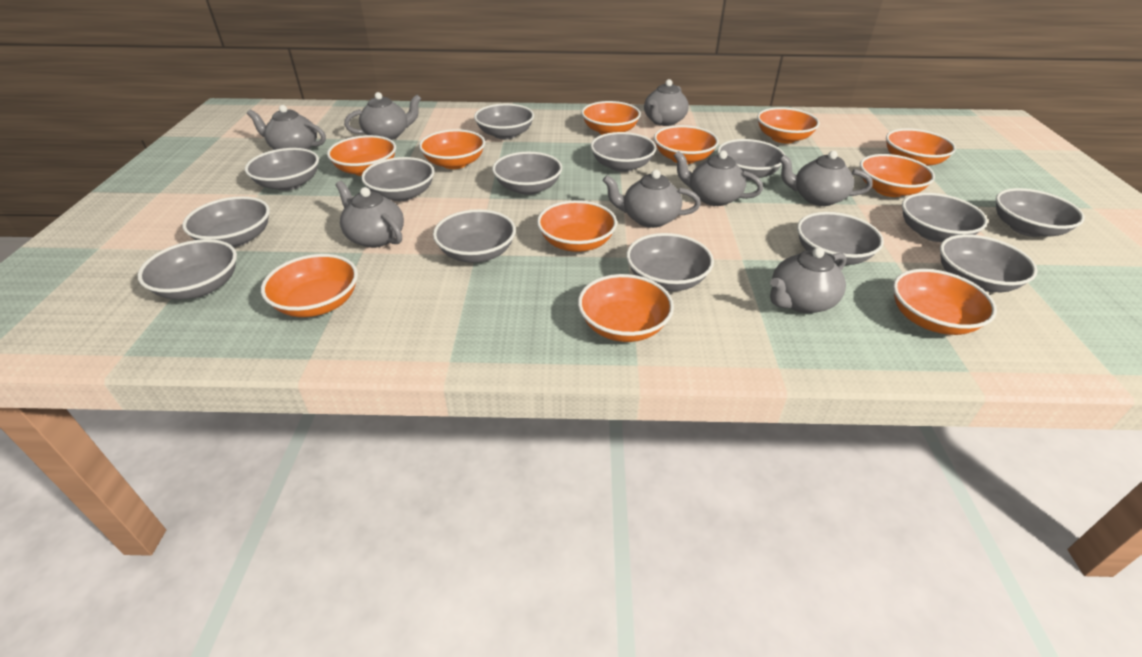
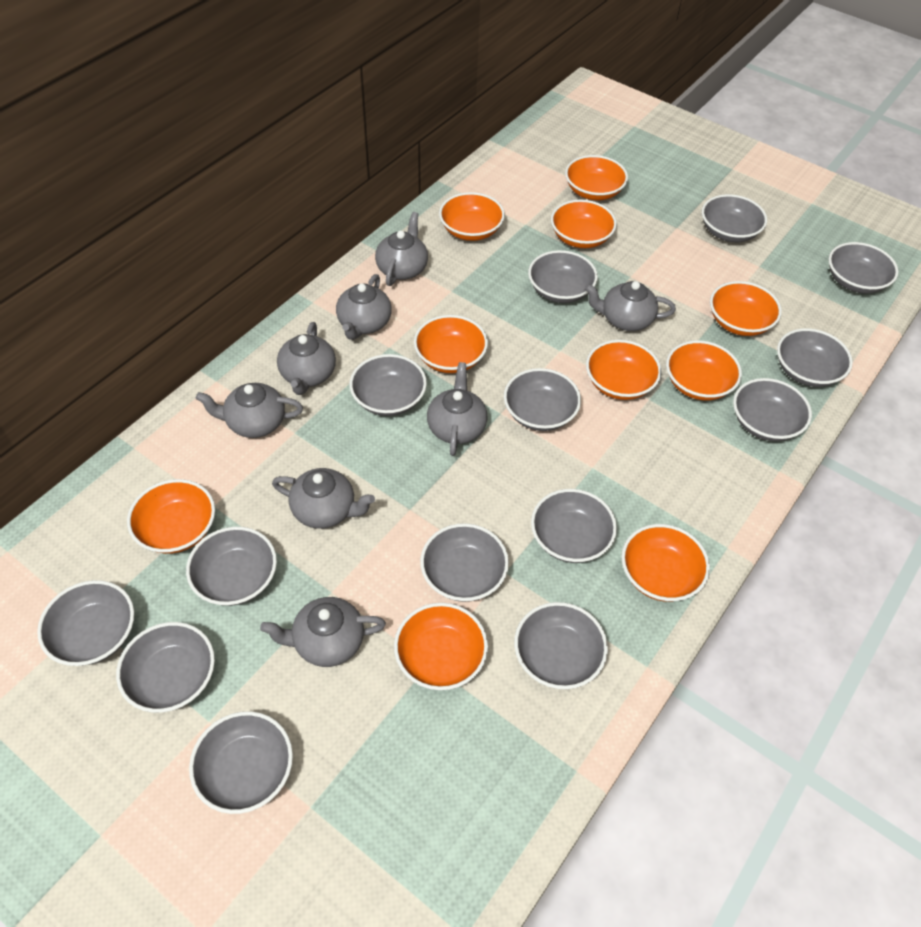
orange bowl: [261,254,358,317] [327,135,396,176] [419,129,485,169] [537,200,617,252] [578,274,674,342] [581,101,641,135] [654,125,719,164] [757,107,820,144] [860,154,935,197] [886,129,956,166] [893,269,997,335] = 11 -> [127,479,215,554] [394,603,488,690] [414,315,488,373] [439,192,505,241] [551,200,617,248] [565,155,628,200] [586,340,662,400] [621,524,710,602] [666,340,742,401] [710,281,782,336] = 10

